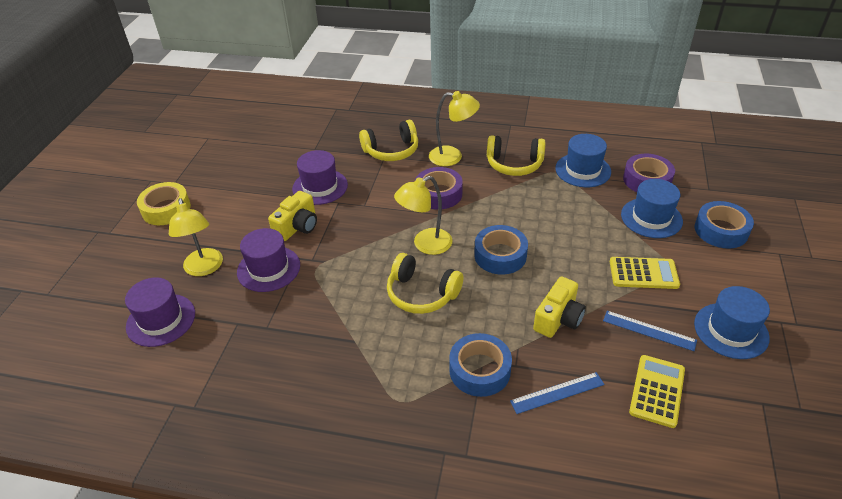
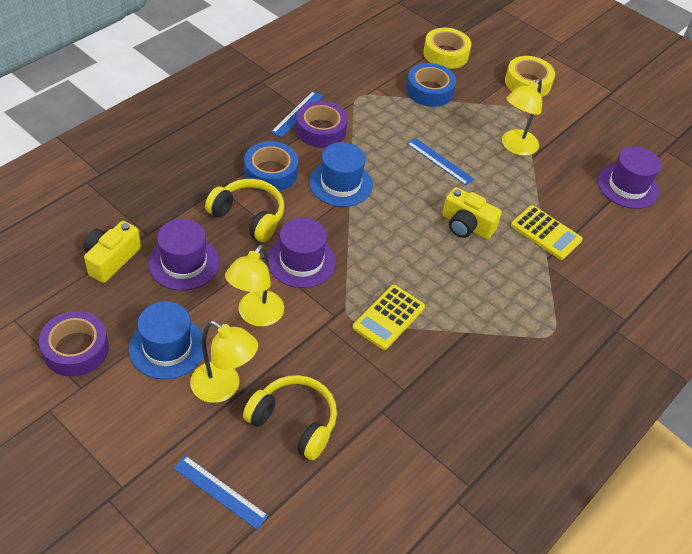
blue hat: [555,134,611,187] [621,179,683,238] [694,286,770,359] = 3 -> [129,301,203,380] [309,142,373,207] = 2
blue ruler: [510,372,605,414] [603,311,697,351] = 2 -> [174,455,268,529] [271,91,323,137] [407,138,474,185] = 3
blue tape: [449,333,512,397] [474,225,528,275] [695,201,754,248] = 3 -> [244,141,298,192] [406,63,456,107] = 2
yellow headphones: [359,120,418,161] [387,253,463,314] [487,135,546,176] = 3 -> [205,179,284,242] [243,375,337,460] = 2
yellow tape: [137,182,191,225] = 1 -> [423,28,471,69] [505,56,555,97] = 2

